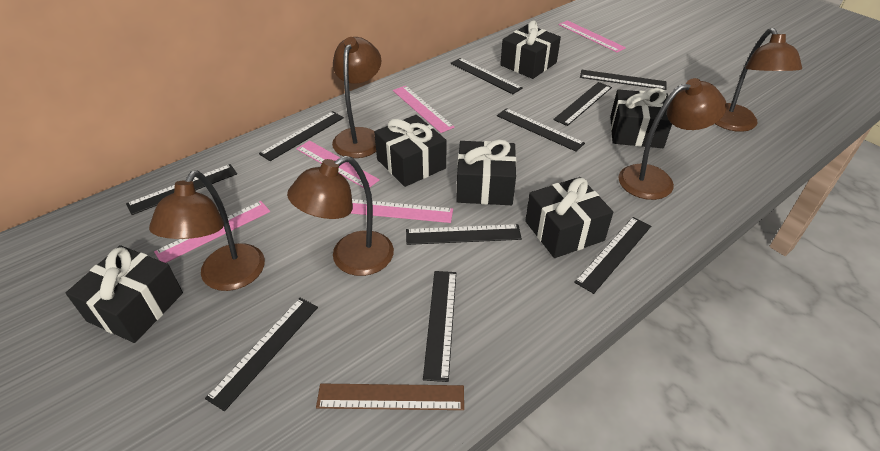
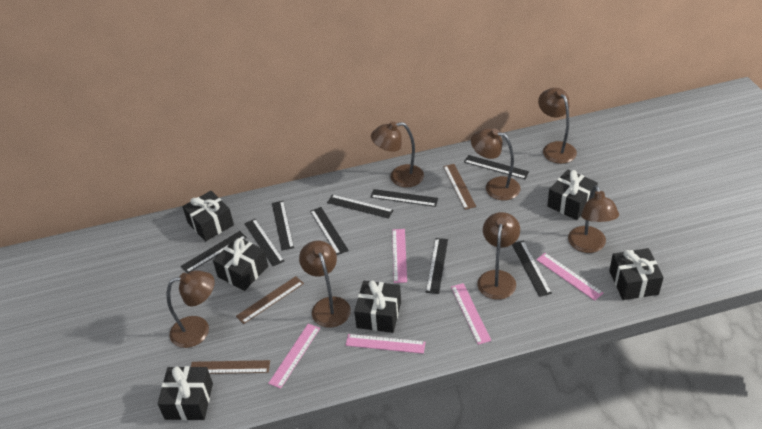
black ruler: [126,164,237,215] [205,298,318,411] [259,111,344,161] [406,224,522,245] [423,271,456,382] [450,58,523,94] [497,108,585,152] [553,82,612,126] [574,217,651,294] [580,70,667,90] = 10 -> [181,231,247,273] [244,219,284,266] [272,201,294,251] [310,207,349,255] [327,195,393,218] [370,189,438,207] [426,238,448,294] [464,155,529,179] [512,241,552,297] = 9
brown lamp: [149,171,265,291] [287,156,394,276] [332,37,381,158] [618,78,727,200] [715,28,802,132] = 5 -> [167,270,215,348] [299,241,351,328] [371,122,424,188] [471,128,521,200] [478,212,520,300] [538,88,577,164] [568,185,619,253] = 7
brown ruler: [316,384,464,410] = 1 -> [191,360,270,374] [236,276,304,324] [443,164,476,210] = 3

